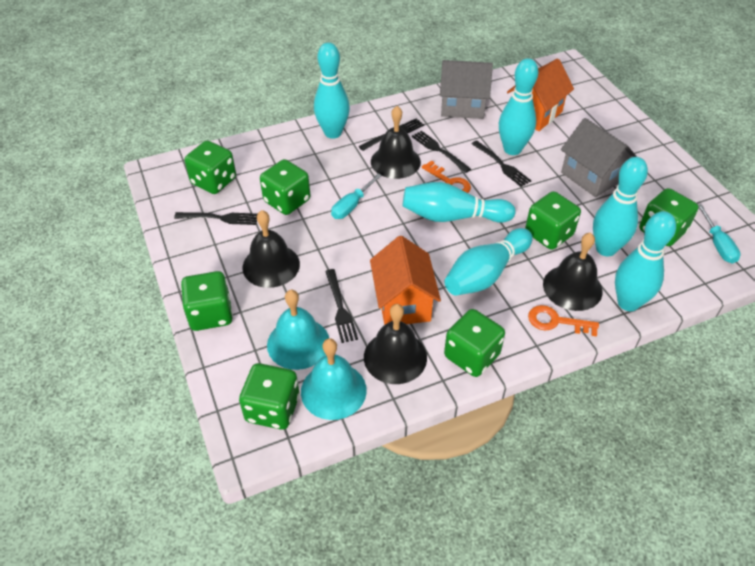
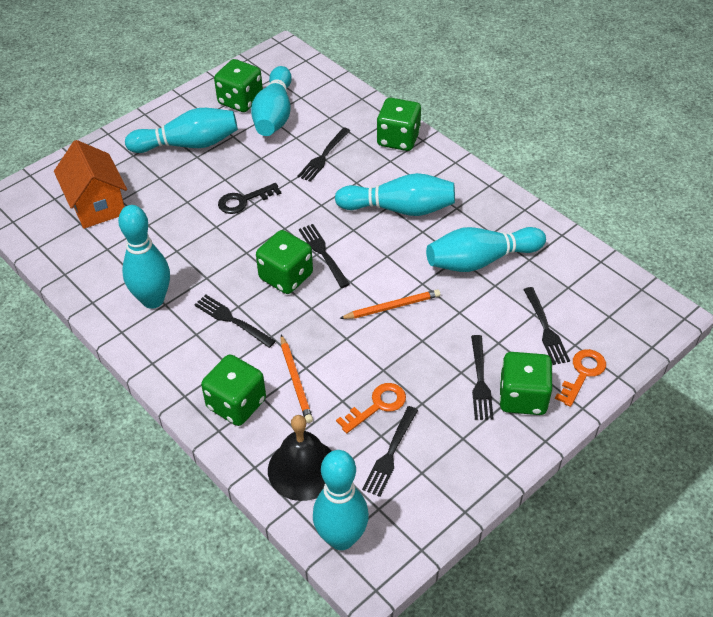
black bell: [242,210,300,288] [364,304,427,384] [371,106,421,179] [543,232,603,311] = 4 -> [268,415,331,501] = 1
black fork: [174,212,257,225] [325,269,358,343] [359,118,424,151] [412,131,471,173] [472,140,532,187] = 5 -> [194,295,276,348] [297,128,351,182] [299,224,350,288] [362,406,418,497] [471,335,494,420] [523,287,570,365] = 6
black key: none = 0 -> [218,183,281,214] = 1
green dice: [181,271,233,331] [184,141,236,194] [239,363,300,430] [260,159,311,215] [444,309,505,377] [525,191,581,250] [639,188,699,246] = 7 -> [201,354,266,426] [214,59,263,112] [256,230,313,294] [377,98,421,151] [499,352,553,415] = 5
grey house: [440,60,493,119] [561,118,637,197] = 2 -> none = 0
orange house: [370,236,441,325] [507,59,574,131] = 2 -> [54,140,127,229] = 1
orange pencil: none = 0 -> [281,335,313,423] [339,289,440,319] = 2
turquoise bell: [267,290,329,370] [301,338,367,420] = 2 -> none = 0
turquoise screwdriver: [331,174,382,219] [698,204,741,264] = 2 -> none = 0

